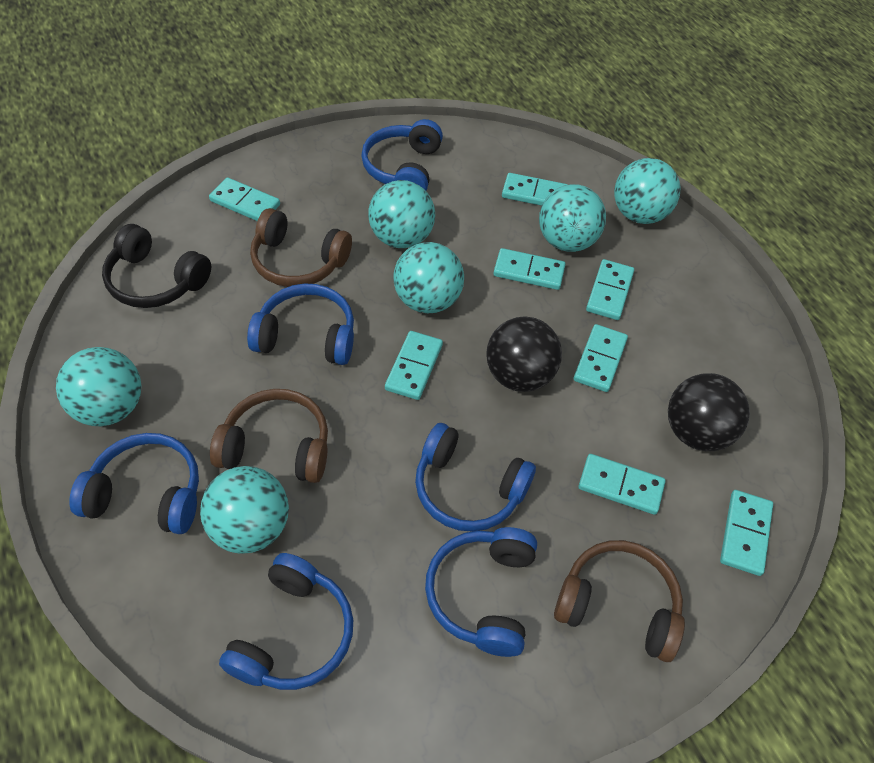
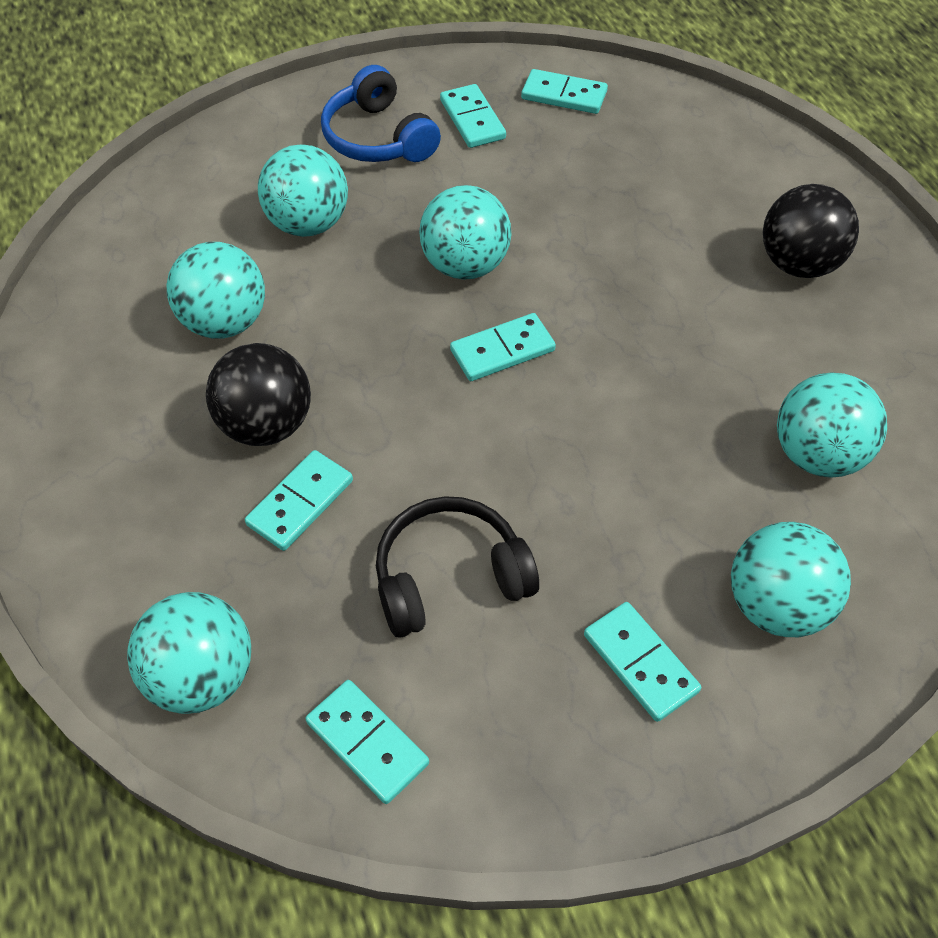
blue headphones: [69,433,199,534] [219,553,353,690] [247,283,354,365] [361,119,443,191] [415,423,536,531] [425,527,537,657] = 6 -> [321,65,441,162] = 1
brown headphones: [210,389,328,483] [250,208,352,287] [554,540,685,662] = 3 -> none = 0
turquoise domino: [209,177,280,221] [385,331,443,400] [493,248,566,290] [502,173,568,206] [574,324,628,392] [578,454,666,515] [586,259,634,320] [720,490,773,576] = 8 -> [245,450,353,551] [306,680,429,804] [440,84,506,148] [450,313,556,381] [521,69,608,114] [584,602,701,722] = 6

